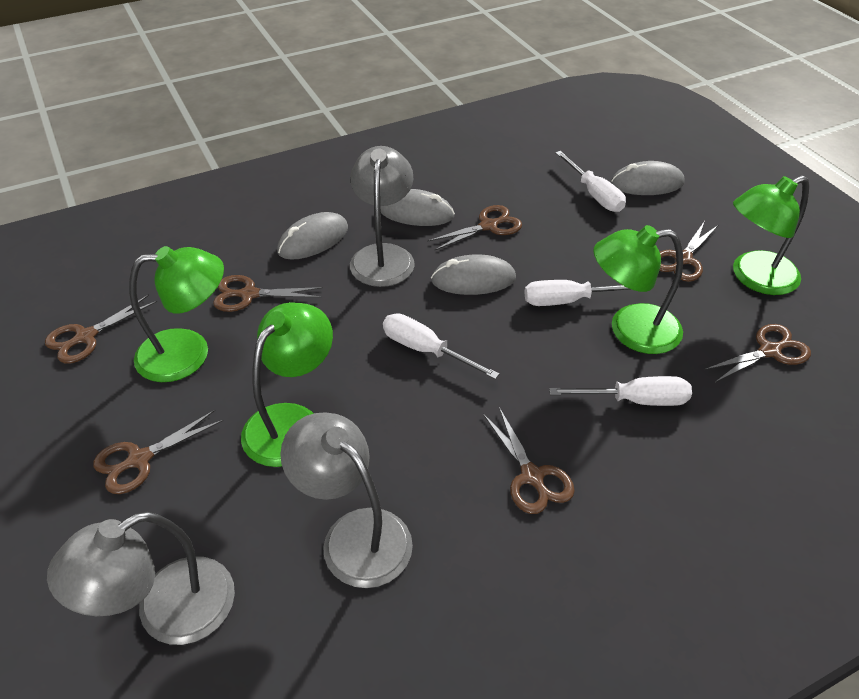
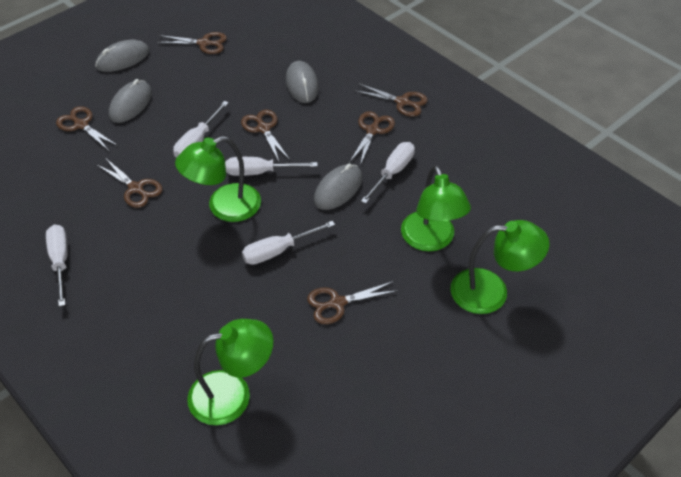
grey lamp: [47,512,235,645] [280,412,413,588] [350,146,415,287] = 3 -> none = 0
white screwdriver: [383,313,500,379] [524,280,630,306] [549,376,692,406] [555,151,626,212] = 4 -> [46,225,68,307] [173,101,229,158] [225,157,318,176] [242,221,335,265] [361,142,415,204] = 5

